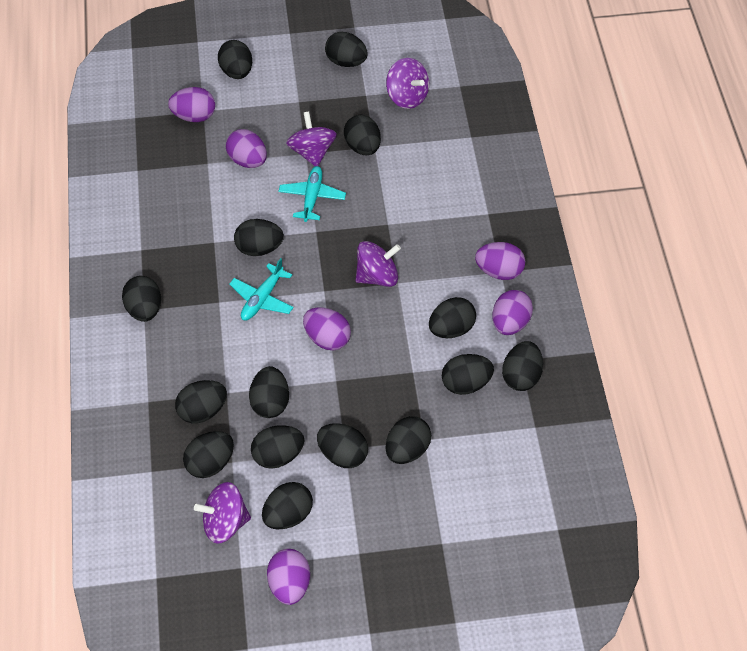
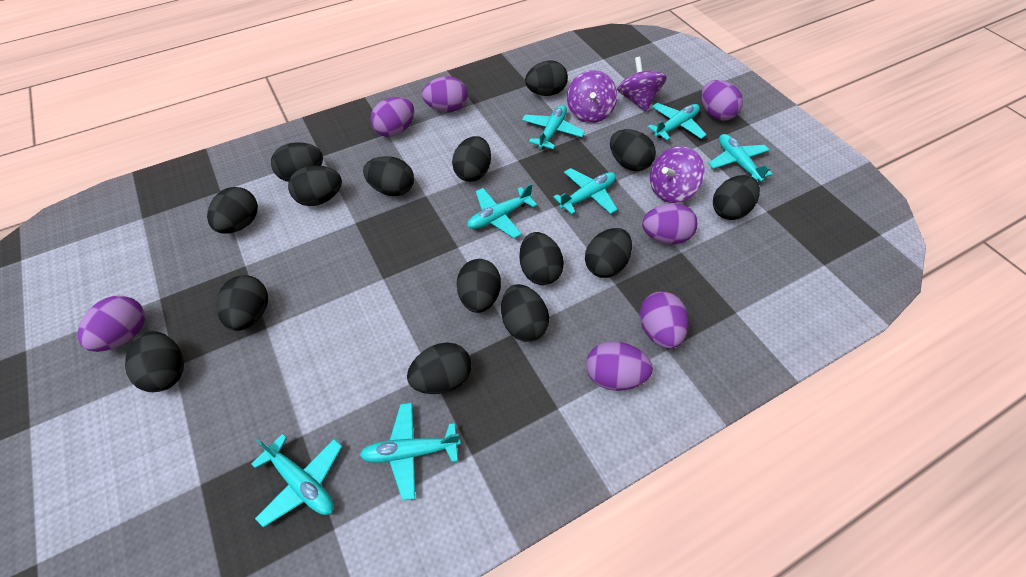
purple egg: [168,87,215,122] [226,129,267,168] [267,549,310,605] [303,307,351,350] [475,242,525,280] [492,290,533,335] = 6 -> [78,296,145,352] [370,97,414,137] [422,76,468,112] [586,341,653,391] [640,291,689,349] [642,203,698,244] [701,80,743,121] = 7
purple spinning top: [194,482,251,544] [286,112,337,166] [356,241,401,287] [386,58,429,109] = 4 -> [567,70,617,123] [617,57,667,112] [650,146,705,203] = 3
turquoise plane: [229,258,294,320] [278,166,346,222] = 2 -> [251,434,342,528] [360,403,461,500] [467,183,537,238] [522,105,585,149] [553,168,618,215] [648,103,707,141] [708,134,773,182] = 7

